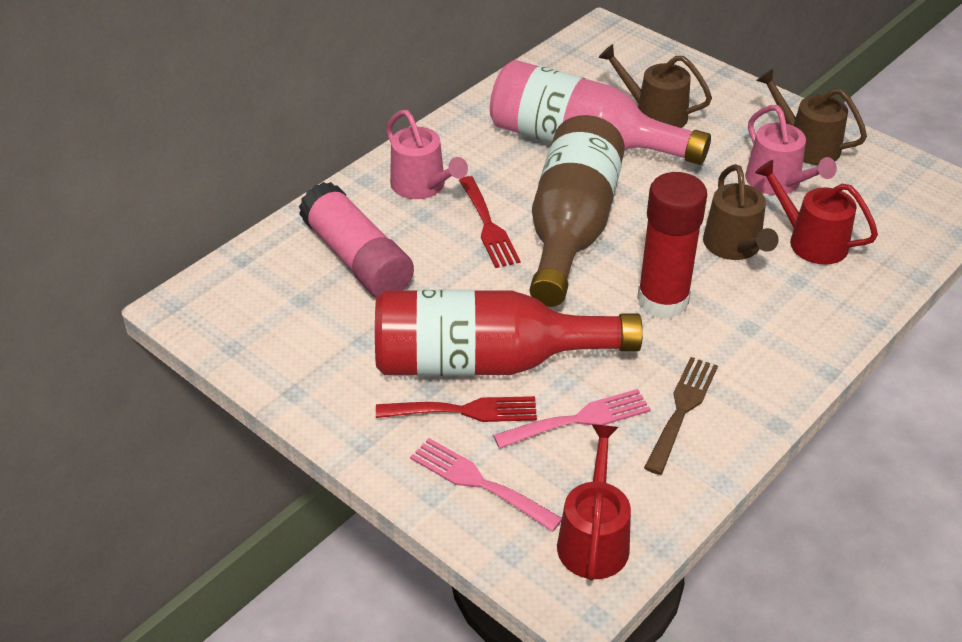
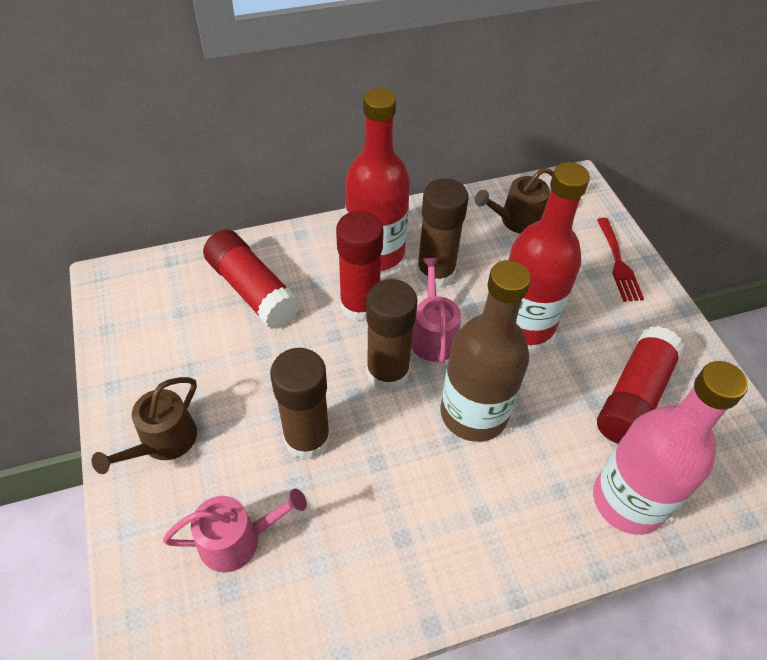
brown fork: [644,357,718,475] = 1 -> none = 0
brown glue stick: none = 0 -> [270,348,330,460] [366,279,418,391] [417,178,469,288] = 3
brown watering can: [598,44,712,128] [703,164,779,260] [756,69,867,165] = 3 -> [92,377,197,474] [475,168,553,234] = 2
pink fork: [410,438,562,532] [493,389,651,449] = 2 -> none = 0
pink glue stick: [299,182,414,297] = 1 -> none = 0
red bottle: [375,290,643,376] = 1 -> [345,88,410,271] [509,162,590,345] = 2
red fork: [376,396,537,422] [459,176,521,268] = 2 -> [597,218,644,302] = 1
red glue stick: [637,172,707,319] = 1 -> [203,230,301,329] [336,211,383,322] [597,326,684,444] = 3
red watering can: [557,424,631,580] [755,160,878,265] = 2 -> none = 0

